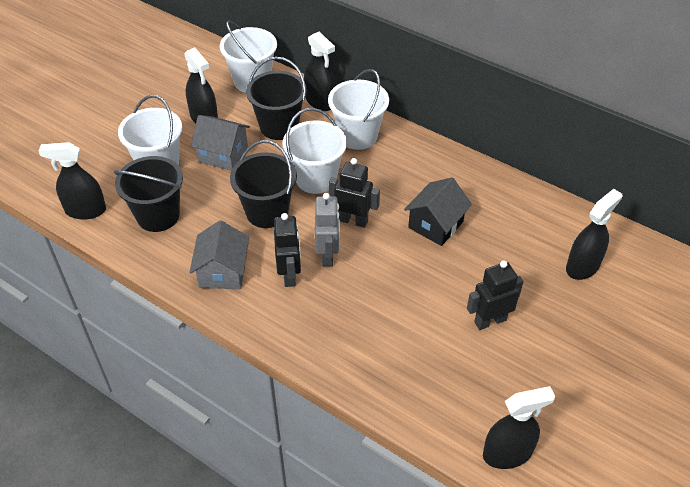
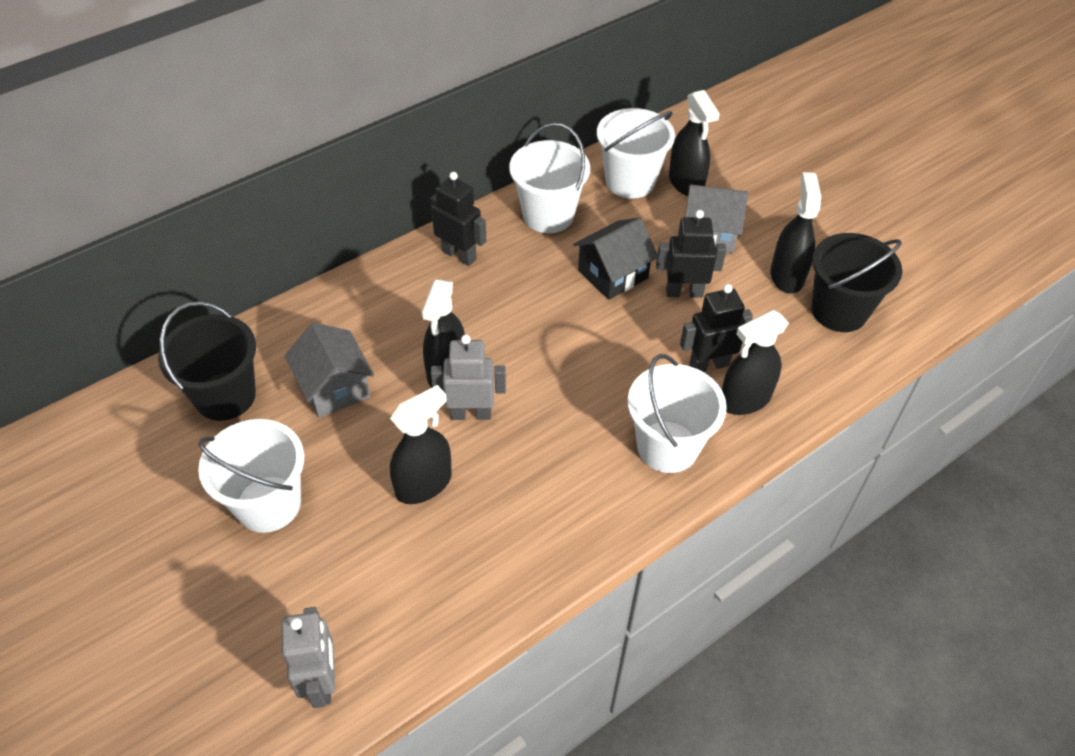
black bucket: [114,156,183,232] [230,140,297,228] [246,57,307,140] = 3 -> [158,301,256,421] [812,233,902,332] = 2
grey robot: [315,193,340,266] = 1 -> [282,607,335,708] [431,335,506,420] = 2

